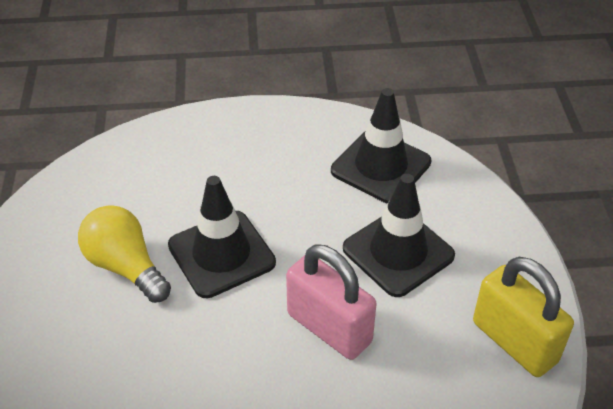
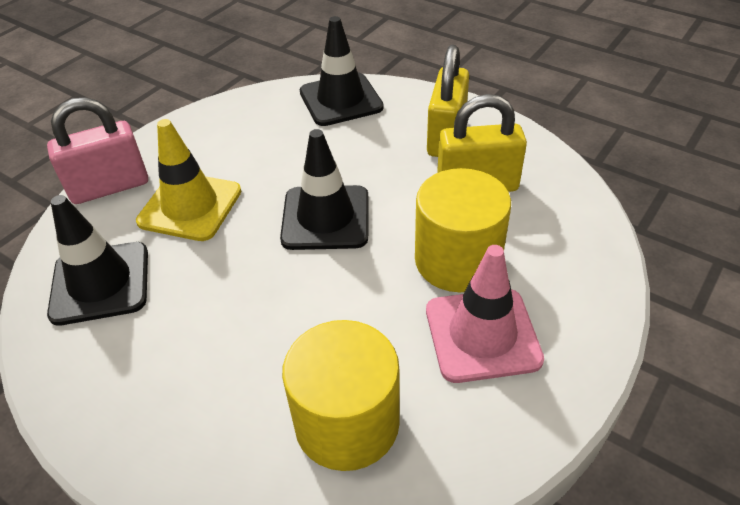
pink traffic cone: none = 0 -> [426,245,544,383] = 1
yellow cylinder: none = 0 -> [282,320,400,471] [415,168,511,292] = 2
yellow light bulb: [78,205,171,303] = 1 -> none = 0
yellow padlock: [473,257,574,377] = 1 -> [427,45,469,157] [437,94,527,192] = 2
yellow traffic cone: none = 0 -> [136,119,241,241] = 1

